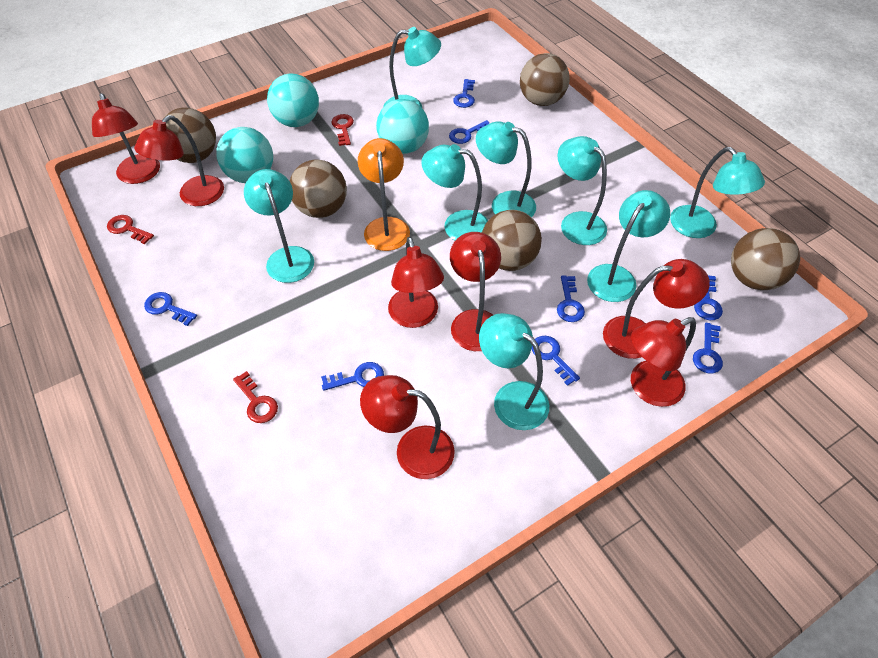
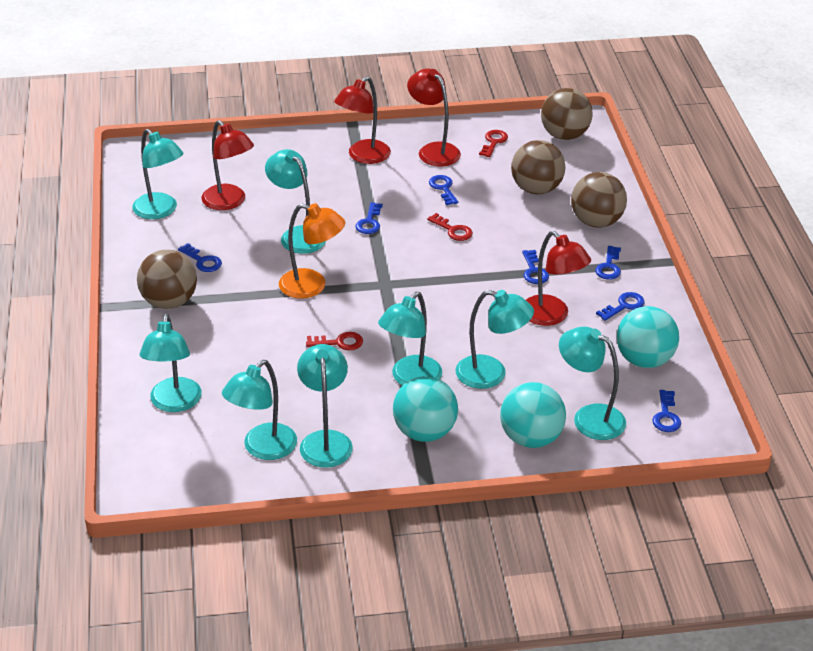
blue key: [144,292,197,326] [321,362,384,391] [449,120,490,144] [453,79,475,108] [531,336,580,386] [557,275,585,322] [693,323,723,374] [694,276,723,320] = 8 -> [178,243,222,272] [355,202,383,234] [429,175,458,205] [522,250,549,284] [595,246,621,280] [596,292,645,321] [652,390,681,432] = 7
brown ball: [163,107,216,163] [290,160,347,218] [482,210,542,271] [520,53,570,106] [731,228,800,290] = 5 -> [137,250,197,309] [511,140,566,194] [541,88,593,140] [571,172,627,228] = 4
red lamp: [92,93,160,184] [134,115,224,206] [360,375,455,479] [388,237,444,328] [450,232,501,351] [603,259,710,359] [631,317,696,407] = 7 -> [202,120,254,210] [334,76,391,164] [407,68,461,166] [526,231,591,326] = 4

